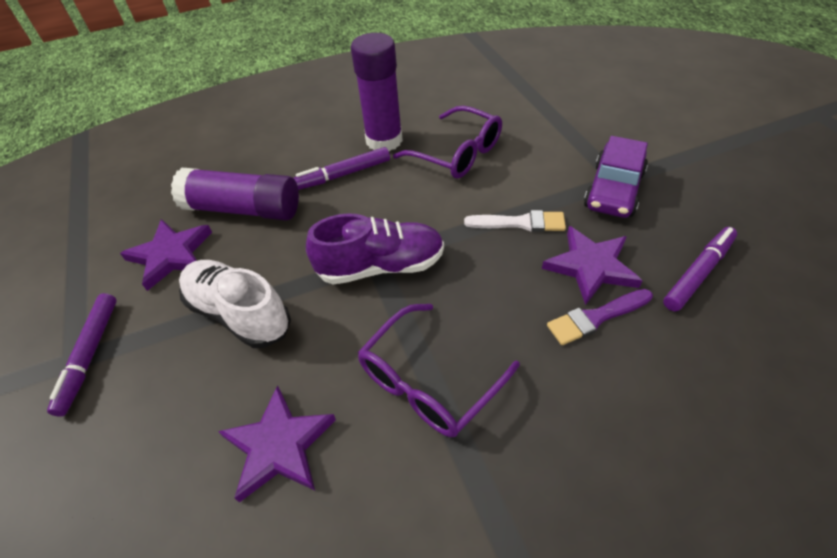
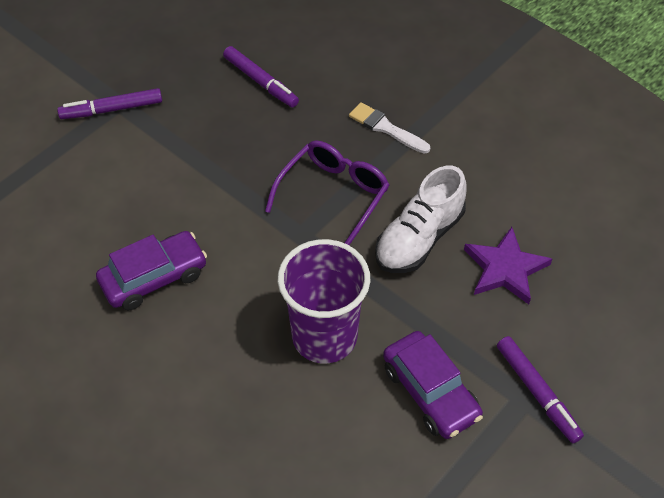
purple brush: [547,289,653,345] = 1 -> none = 0
purple car: [584,136,648,218] = 1 -> [96,231,207,310] [383,331,483,439] = 2
purple cup: none = 0 -> [278,239,370,363] = 1
purple glasses: [357,304,520,437] [393,106,502,179] = 2 -> [265,141,389,245] = 1
purple glue stick: [171,167,299,220] [351,33,403,151] = 2 -> none = 0
purple shoe: [306,214,444,284] = 1 -> none = 0
purple star: [120,219,212,291] [218,385,336,503] [542,226,643,305] = 3 -> [464,227,552,304] = 1

